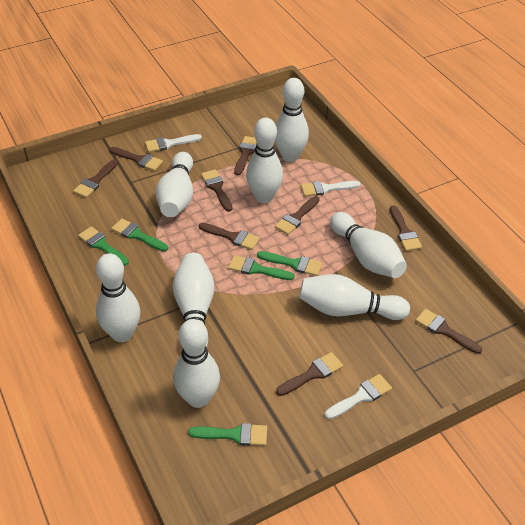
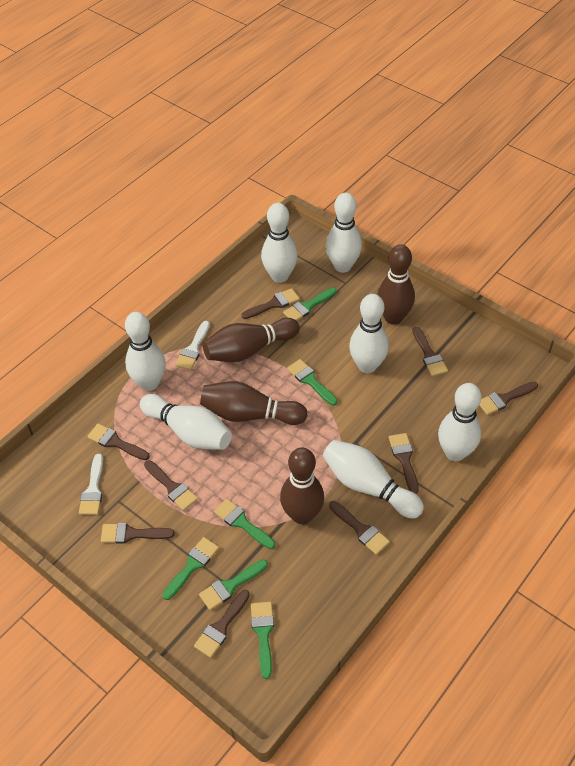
brown bowling pin: none = 0 -> [200,381,307,425] [203,318,300,362] [280,448,324,524] [377,244,415,325] = 4
green brush: [78,226,129,266] [111,218,168,251] [188,423,267,446] [228,255,295,280] [257,251,322,276] = 5 -> [162,537,219,600] [199,559,268,610] [214,499,275,549] [251,602,274,679] [283,287,336,321] [287,359,338,405] = 6
white bowling pin: [96,253,140,342] [156,152,193,217] [173,253,214,348] [173,319,220,408] [246,118,283,203] [275,78,309,162] [299,274,410,320] [330,212,407,278] = 8 -> [125,312,166,391] [140,394,232,450] [261,203,298,283] [323,440,424,519] [326,193,362,273] [349,294,389,373] [438,383,481,461] = 7
white brush: [145,134,202,152] [301,181,361,196] [325,374,392,419] = 3 -> [79,454,103,515] [175,321,210,370] = 2

